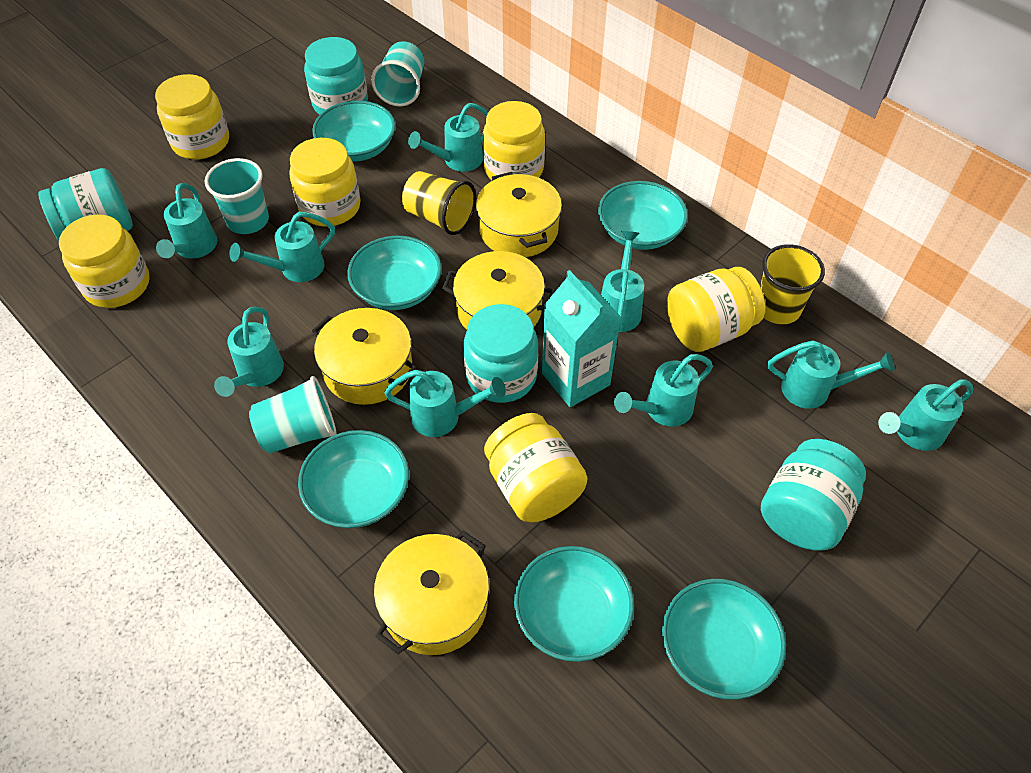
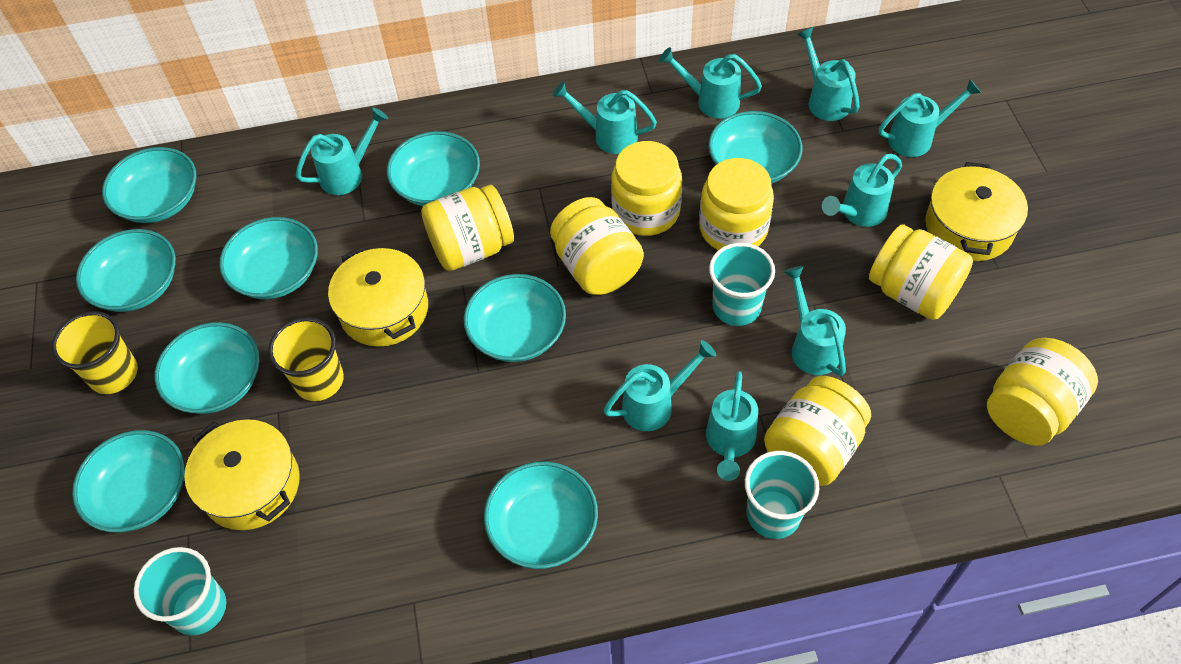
turquoise bowl: [298,430,409,528] [312,101,395,162] [347,236,442,310] [514,546,634,662] [598,181,688,250] [662,579,786,700] = 6 -> [72,430,185,532] [76,229,176,312] [102,147,197,223] [155,322,260,414] [219,217,318,299] [387,131,480,206] [464,274,566,362] [484,461,598,569] [708,111,803,184] = 9
turquoise carton: [542,270,621,407] = 1 -> none = 0
turquoise jar: [38,168,133,241] [304,37,368,115] [464,304,538,403] [761,439,866,551] = 4 -> none = 0
yellow jar: [59,214,150,308] [155,74,229,160] [289,138,361,226] [483,101,545,180] [484,413,588,522] [667,267,765,352] = 6 -> [421,185,514,271] [550,197,644,295] [611,141,682,236] [699,158,774,250] [764,376,871,486] [869,224,973,320] [987,338,1098,446] = 7
yellow pot: [312,308,417,405] [374,531,489,655] [442,251,556,330] [476,172,562,257] = 4 -> [184,419,300,530] [328,246,428,347] [925,162,1028,261] = 3

